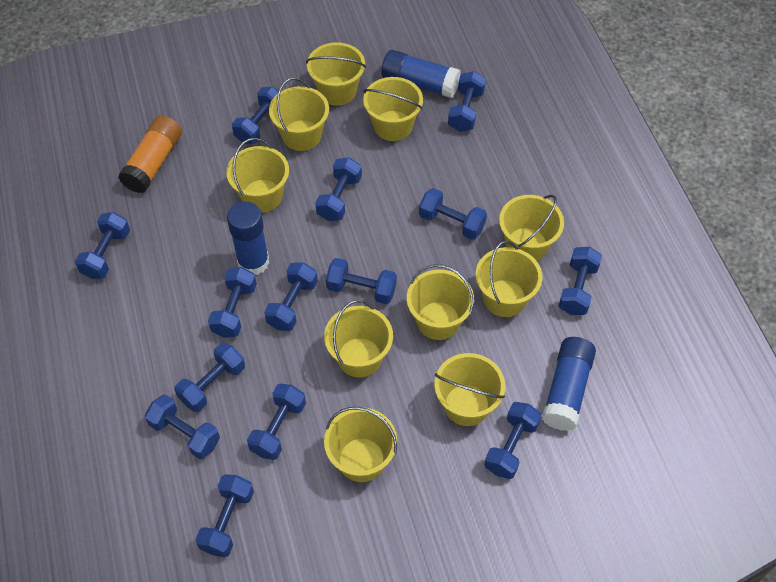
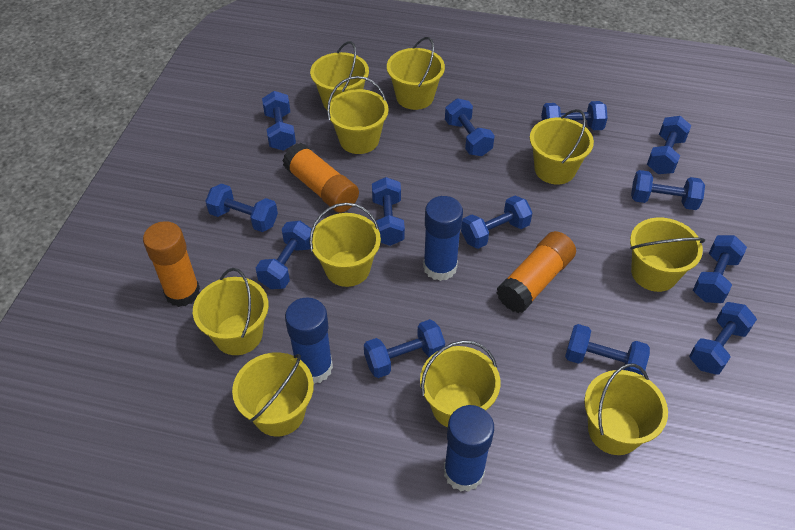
blue dumbbell: [75,212,130,279] [145,394,220,459] [175,342,245,412] [196,474,254,557] [208,267,257,338] [232,87,278,144] [247,384,306,460] [264,262,318,331] [315,157,362,221] [326,258,397,304] [419,188,487,240] [448,71,486,132] [484,402,542,479] [559,247,602,315] = 14 -> [205,183,278,232] [256,221,312,289] [262,91,296,151] [364,319,445,378] [372,177,405,246] [445,98,495,156] [461,196,533,249] [541,101,608,130] [565,324,650,376] [631,170,705,210] [647,116,692,174] [689,302,757,375] [693,235,747,303] = 13
orange glue stick: [118,115,182,193] = 1 -> [143,221,200,307] [283,143,359,213] [497,231,576,313] = 3

